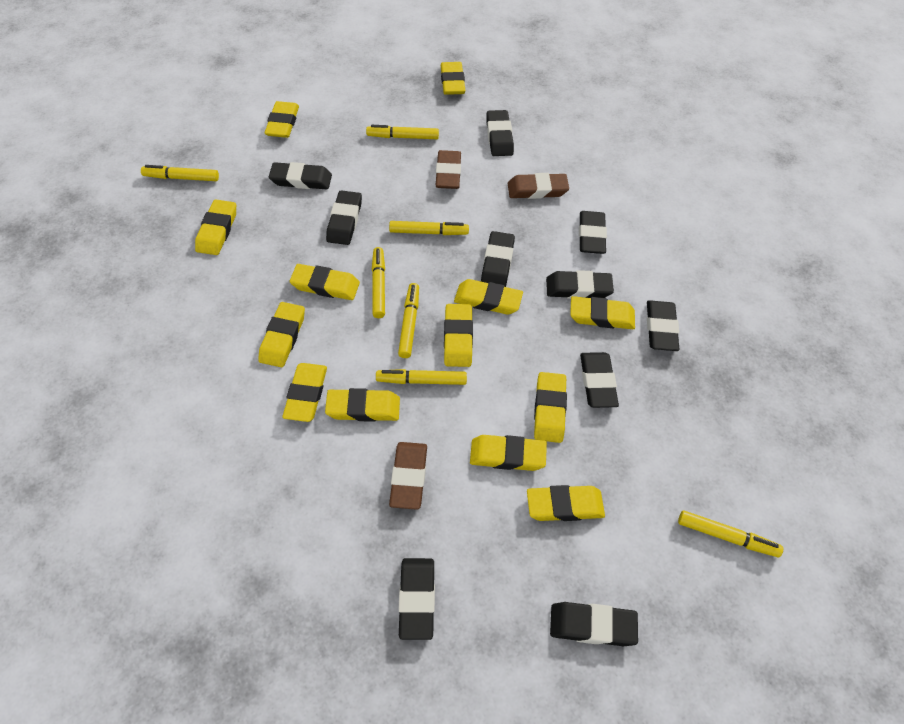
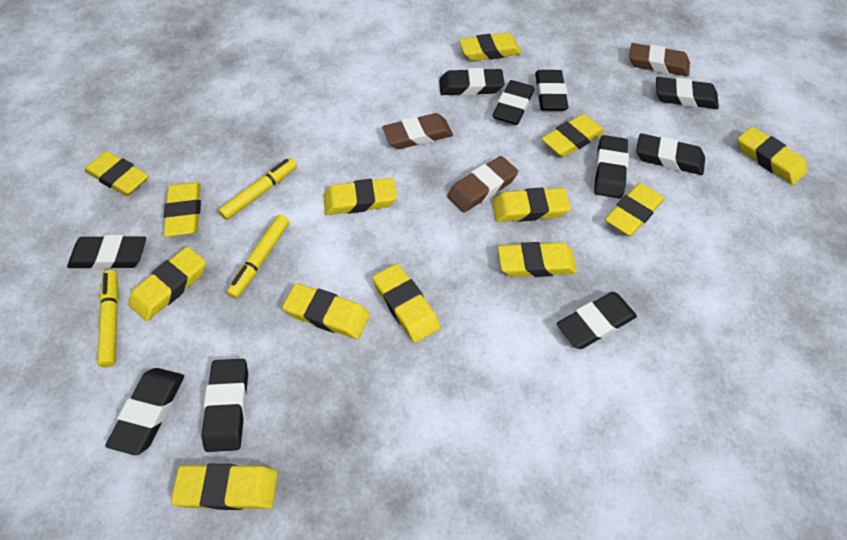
yellow marker: [141,165,219,181] [366,125,439,139] [372,247,385,318] [376,369,467,385] [389,221,469,235] [398,283,419,358] [678,510,783,557] = 7 -> [97,270,119,367] [218,158,297,220] [227,215,289,299] = 3

